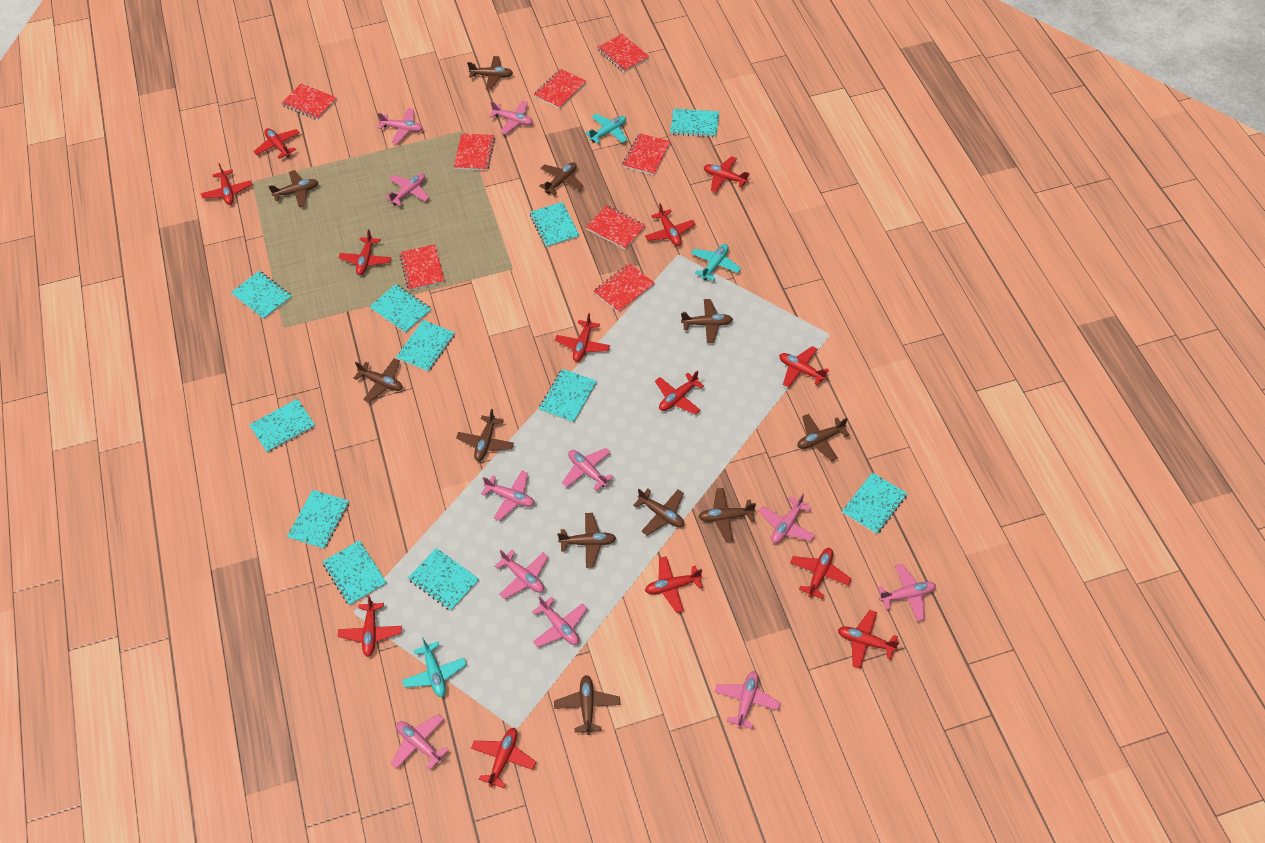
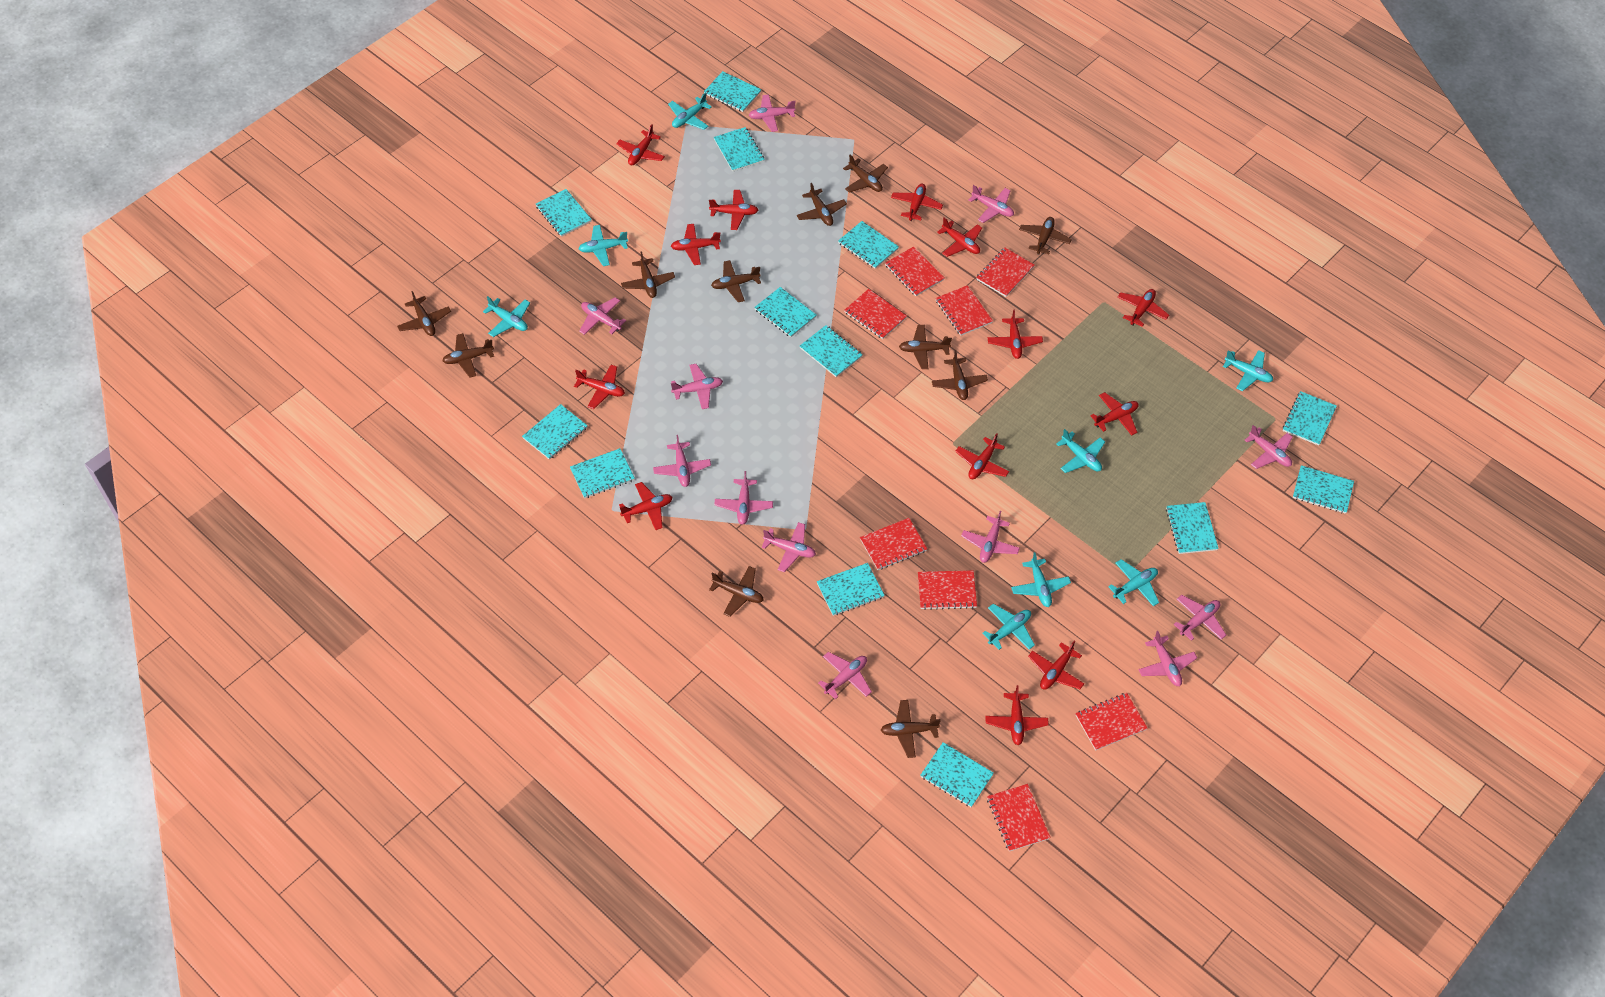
pink plane: [377,108,423,144] [385,174,430,206] [391,714,449,770] [481,471,534,521] [489,101,533,134] [495,550,548,599] [532,596,588,647] [562,448,614,491] [715,671,781,729] [759,494,815,544] [878,564,936,621] = 11 -> [579,297,626,335] [653,435,711,487] [671,364,723,409] [714,471,773,525] [749,94,796,132] [762,522,816,572] [818,652,872,700] [961,511,1020,563] [968,185,1014,223] [1138,631,1197,686] [1174,595,1226,641] [1245,425,1293,469] = 12
turquoise notebook: [231,271,292,319] [249,399,315,453] [287,490,349,549] [322,540,387,606] [369,284,431,333] [396,320,455,372] [408,548,479,611] [530,202,579,248] [539,369,597,423] [670,109,719,137] [842,472,908,534] = 11 -> [522,404,588,460] [536,189,592,237] [570,448,635,498] [704,71,762,112] [714,127,765,172] [754,287,816,337] [800,325,863,377] [817,563,885,616] [838,221,899,269] [920,742,994,807] [1166,502,1219,554] [1283,391,1337,446] [1293,465,1354,514] = 13
turquoise plane: [402,638,467,697] [585,114,627,144] [691,244,741,281] = 3 -> [483,296,530,337] [579,225,628,266] [668,93,712,130] [982,604,1035,650] [1011,552,1071,607] [1056,429,1105,473] [1108,559,1159,606] [1223,350,1273,391] = 8

